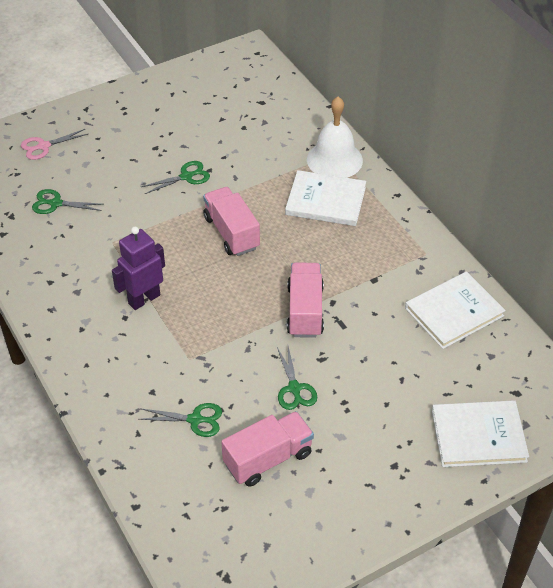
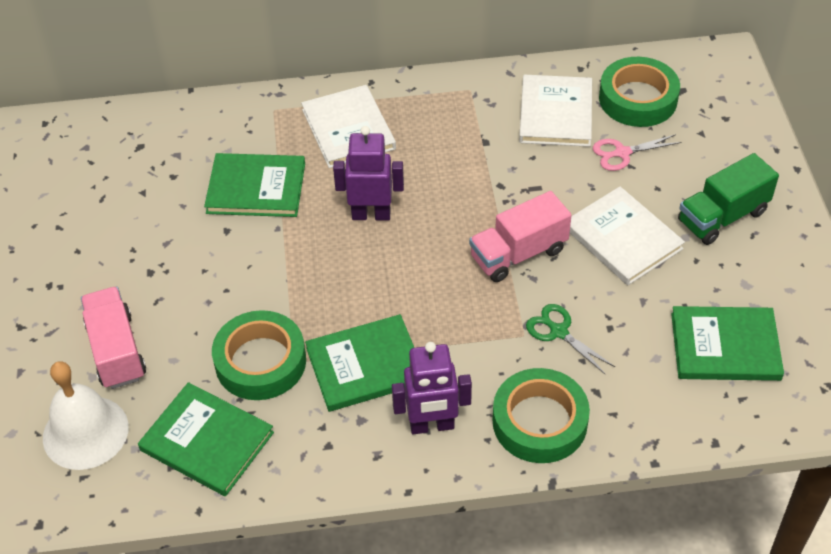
green book: none = 0 -> [138,382,274,496] [204,153,305,217] [305,314,414,412] [671,306,784,381] = 4
green scissors: [32,189,103,214] [138,403,222,437] [141,161,210,194] [277,347,317,410] = 4 -> [526,304,615,375] = 1
green tape: none = 0 -> [212,310,306,400] [493,368,590,463] [599,57,680,127] = 3
green truck: none = 0 -> [678,153,779,245] = 1
pink truck: [203,187,260,256] [221,411,314,487] [287,262,324,338] = 3 -> [81,287,146,389] [469,191,572,282] = 2
purple robot: [112,227,165,310] = 1 -> [333,126,404,220] [392,342,472,434] = 2

